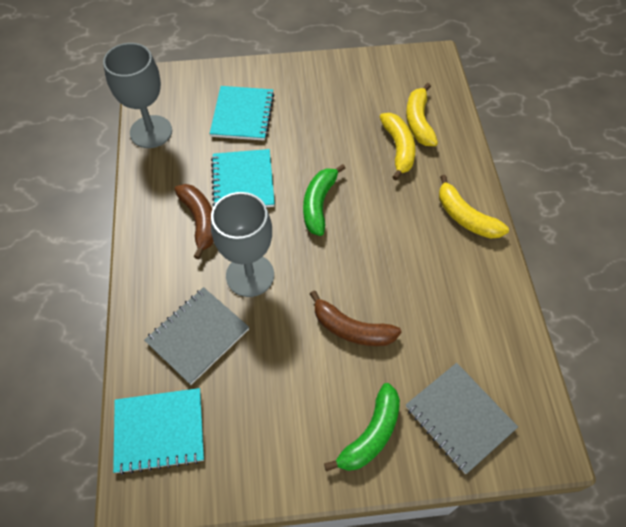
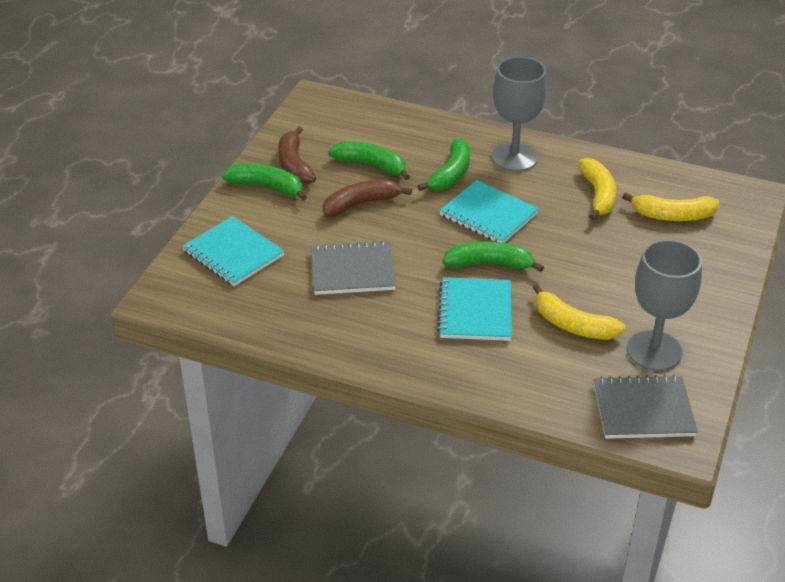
green banana: [303,164,346,236] [324,383,400,472] = 2 -> [222,163,307,201] [328,141,410,180] [417,138,470,191] [442,241,544,272] = 4

